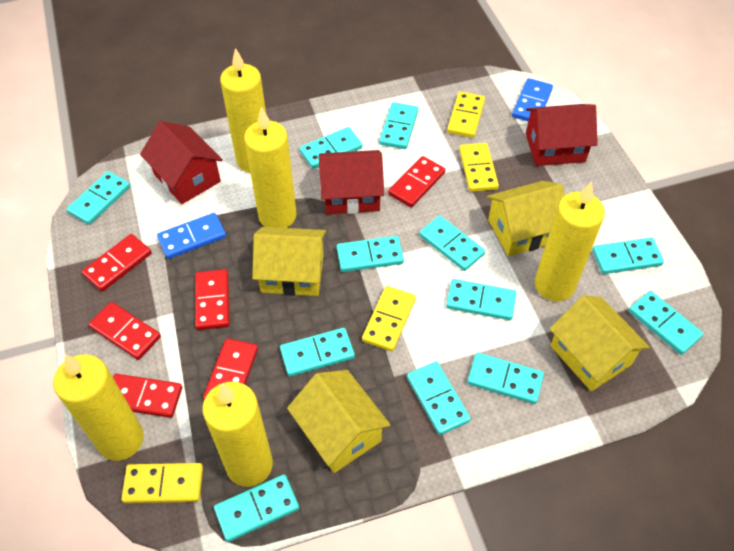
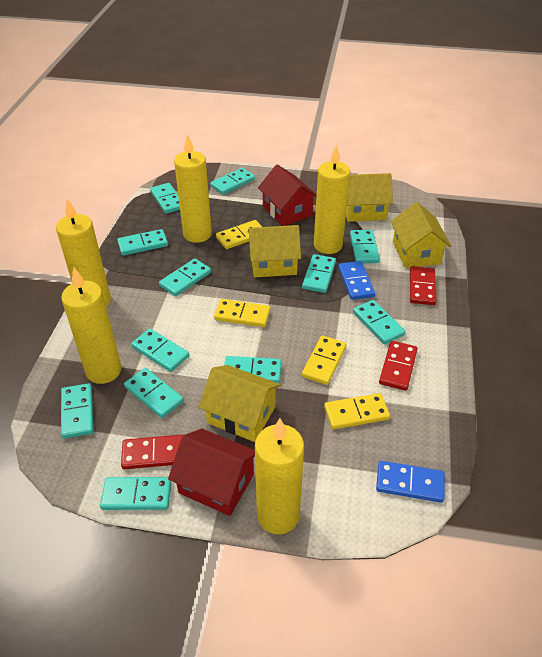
red domino: [81,234,152,292] [88,302,161,360] [113,374,182,418] [195,269,230,330] [203,338,258,400] [388,156,445,208] = 6 -> [121,434,184,469] [379,341,418,391] [410,266,437,305] = 3
red house: [140,121,223,204] [319,150,384,214] [526,104,598,166] = 3 -> [168,428,255,516] [258,165,317,226] = 2

